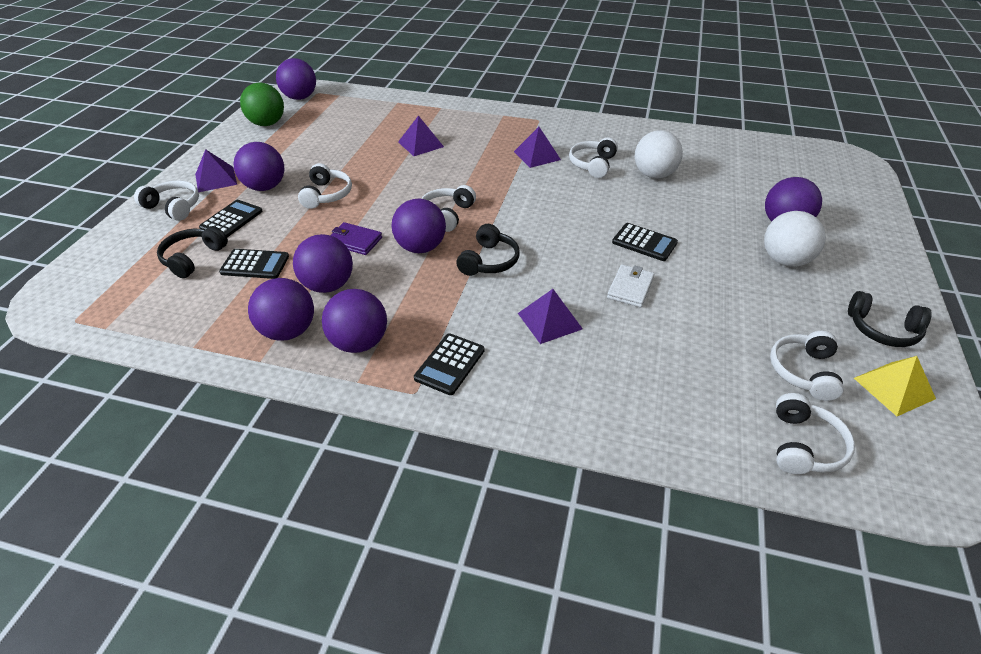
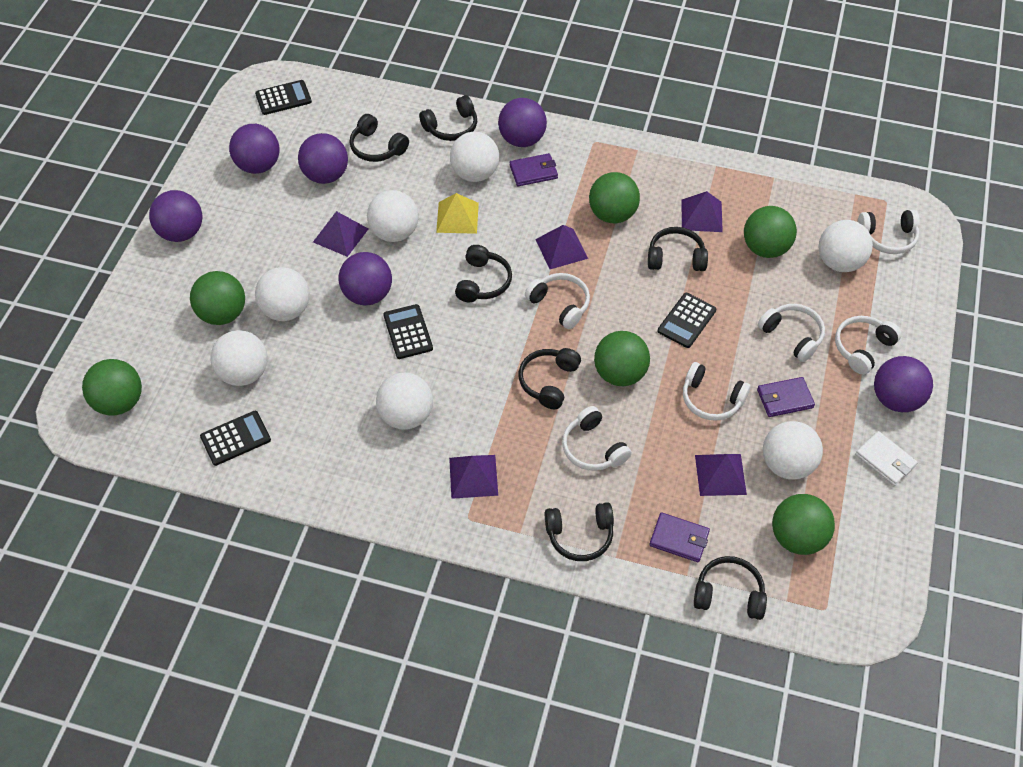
black headphones: [157,226,228,278] [456,224,520,276] [848,291,932,347] = 3 -> [349,114,409,162] [419,95,477,141] [455,245,512,302] [519,348,581,409] [545,502,614,561] [648,227,708,271] [694,556,767,620] = 7
green ball: [240,83,284,126] = 1 -> [82,359,142,416] [190,271,245,325] [589,172,640,223] [594,331,650,386] [744,206,797,258] [772,494,835,555] = 6
purple ball: [234,142,284,191] [248,278,314,341] [276,58,316,100] [293,234,353,293] [322,289,387,353] [392,199,446,253] [765,177,822,222] = 7 -> [149,190,202,242] [229,124,280,174] [298,133,348,184] [339,252,392,306] [498,98,547,147] [874,356,933,412] = 6
purple pyramid: [195,149,237,192] [398,115,444,156] [514,127,561,168] [518,289,583,344] = 4 -> [313,211,368,257] [449,455,498,499] [535,225,588,269] [682,191,723,232] [695,454,747,496] = 5
purple wallet: [330,222,382,255] = 1 -> [510,153,558,186] [649,512,710,562] [757,377,815,417] = 3
white ball: [635,130,683,179] [764,211,826,267] = 2 -> [210,330,268,386] [255,267,310,321] [367,190,418,242] [376,372,433,430] [450,132,499,182] [763,421,823,480] [818,220,873,272] = 7

